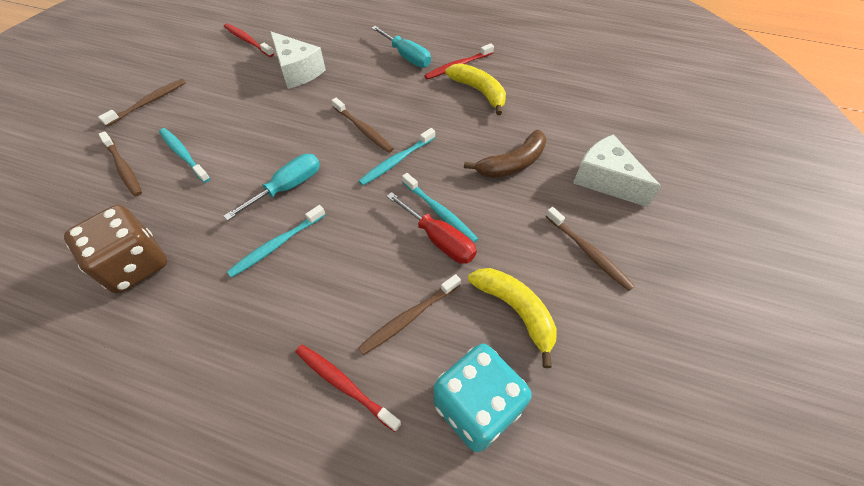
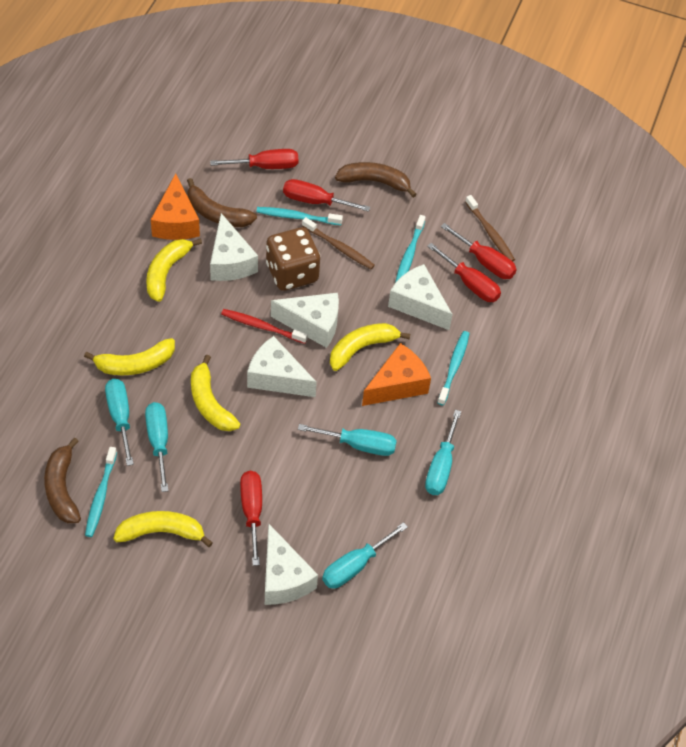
brown banana: [464,130,546,178] = 1 -> [44,438,81,523] [187,178,257,227] [335,162,417,198] = 3
brown toothbrush: [98,79,186,126] [99,131,142,197] [331,98,394,153] [358,274,461,355] [546,207,635,291] = 5 -> [302,217,375,269] [465,195,515,261] = 2
orange cheese: none = 0 -> [151,173,200,240] [362,343,431,406] = 2
red screwdriver: [386,192,477,264] = 1 -> [210,149,298,169] [240,471,262,566] [283,179,370,212] [427,243,501,302] [441,223,516,279] = 5
red toothbrush: [224,24,274,57] [295,344,401,432] [424,43,494,80] = 3 -> [221,309,308,344] = 1
turquoise dice: [434,344,531,452] = 1 -> none = 0
turquoise screwdriver: [224,154,320,221] [372,26,431,68] = 2 -> [105,379,134,466] [145,402,168,492] [298,424,397,456] [322,522,408,589] [425,410,461,495] = 5
white cheese: [271,32,326,89] [573,134,661,207] = 2 -> [210,213,258,281] [247,336,317,397] [265,523,318,605] [271,293,339,348] [388,264,453,330] = 5
yellow banana: [445,63,506,115] [468,268,557,368] = 2 -> [84,338,175,375] [113,511,213,547] [146,238,202,302] [191,354,240,431] [330,323,410,371] = 5

